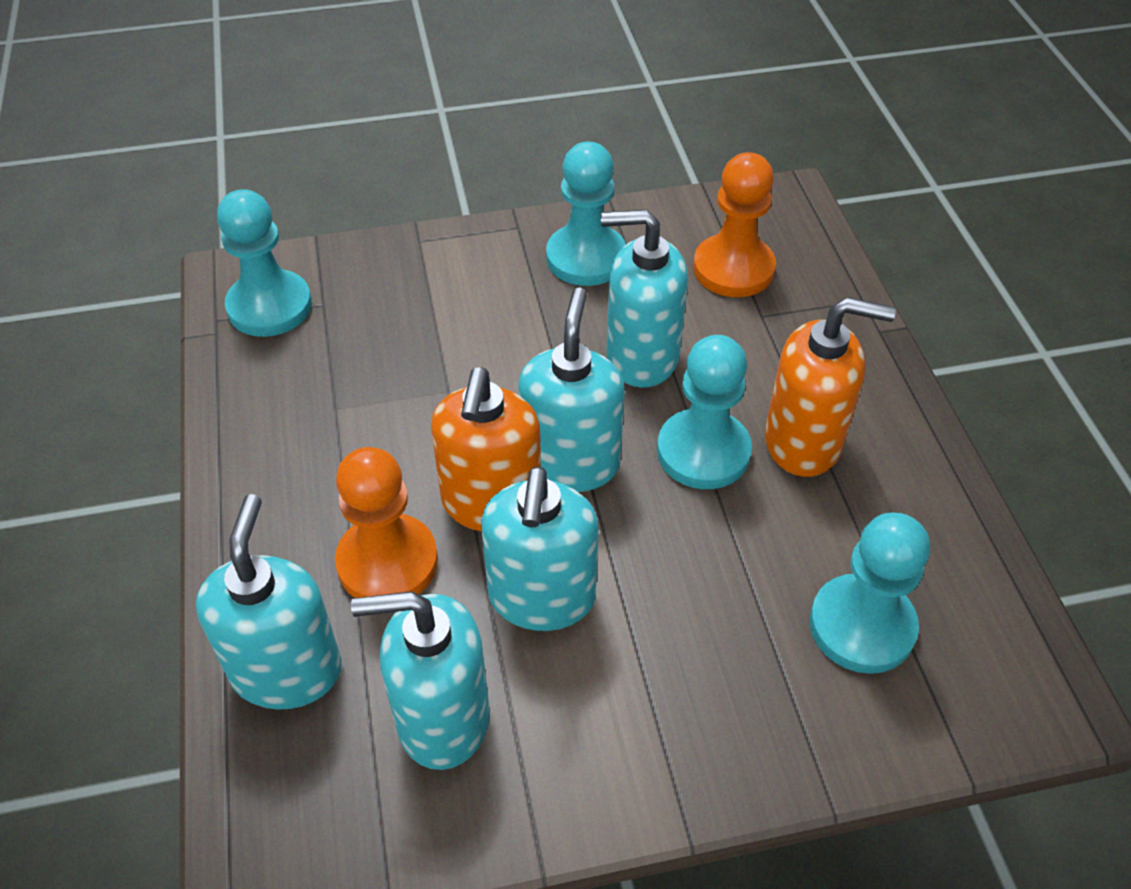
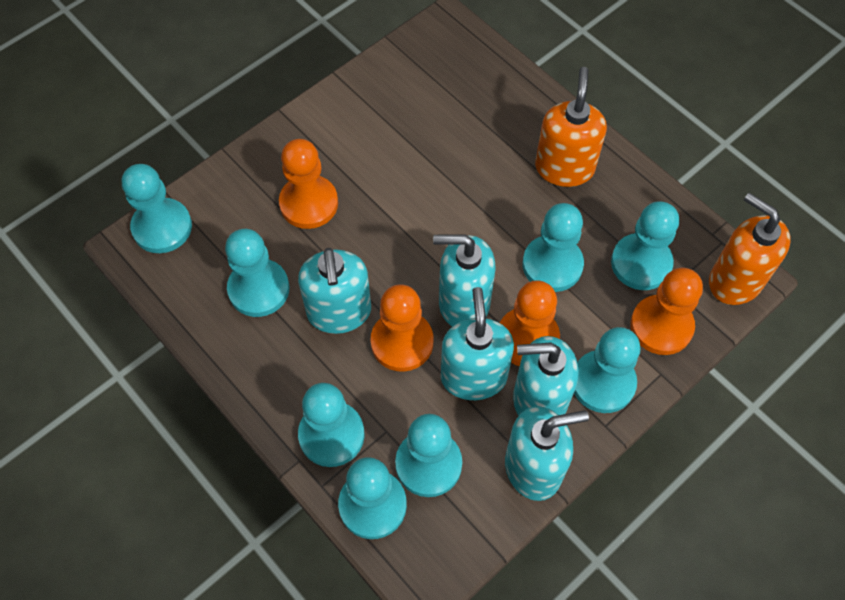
orange pawn: [335,447,438,598] [693,152,776,297] = 2 -> [279,139,338,229] [370,284,434,372] [500,280,560,366] [630,268,703,355] = 4
turquoise pawn: [217,189,312,337] [546,142,626,286] [657,335,752,489] [810,512,930,674] = 4 -> [122,164,192,253] [225,229,290,317] [298,383,365,467] [338,457,407,539] [395,414,462,497] [523,203,584,292] [574,327,640,413] [611,201,679,290] = 8

